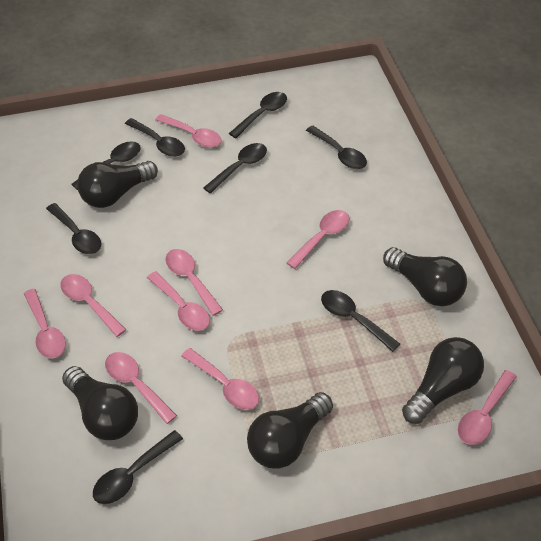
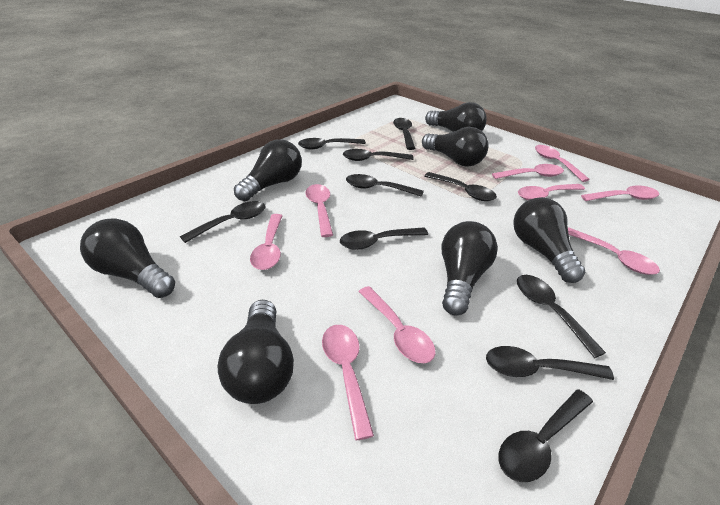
black light bulb: [62,366,138,440] [77,161,158,208] [247,392,333,469] [383,247,467,306] [402,337,484,424] = 5 -> [80,219,175,298] [218,300,294,404] [234,139,302,201] [422,127,489,167] [425,102,487,132] [442,221,498,315] [513,197,585,283] = 7
black spoon: [46,203,101,254] [71,141,141,190] [93,430,183,504] [125,118,185,157] [203,143,267,193] [229,92,287,138] [306,126,367,169] [321,290,400,352] = 8 -> [180,201,266,243] [298,138,366,149] [340,227,428,250] [343,149,414,161] [346,174,424,197] [393,118,416,150] [424,172,497,201] [486,346,614,380] [498,389,593,482] [517,275,606,358] = 10

